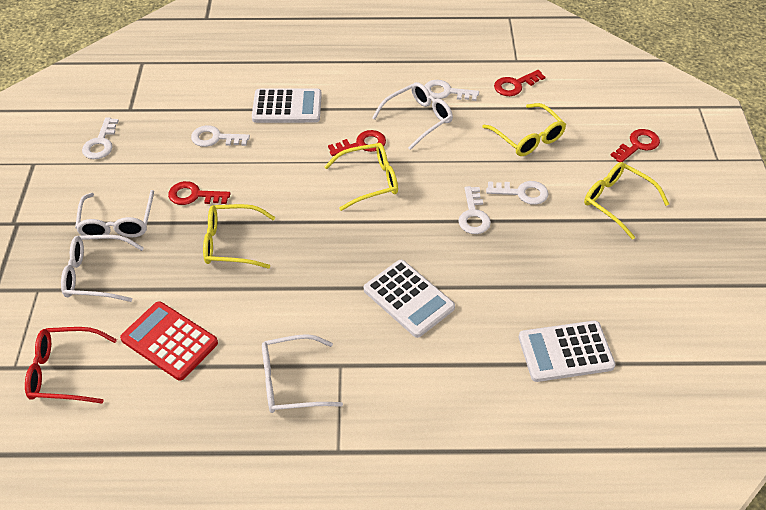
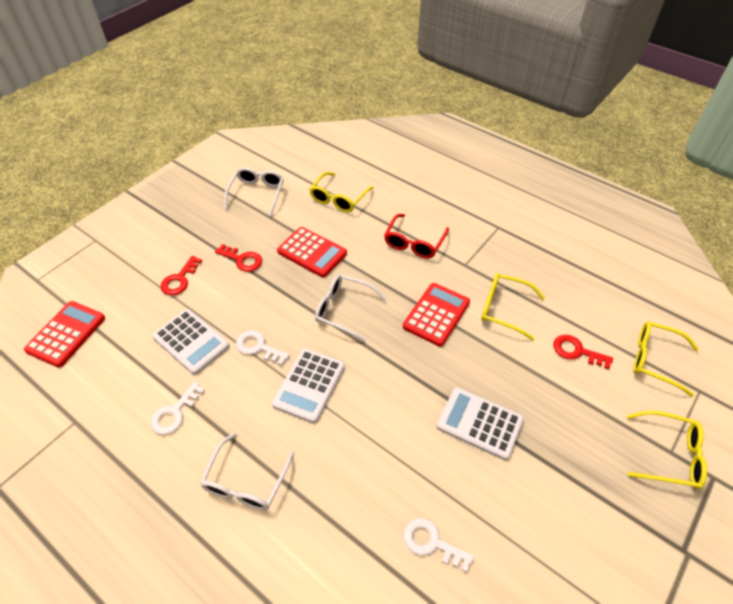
red calculator: [120,301,218,381] = 1 -> [24,301,105,368] [277,227,347,277] [403,283,470,347] = 3
red key: [168,181,231,205] [328,130,386,156] [494,70,545,96] [610,129,660,162] = 4 -> [160,256,202,295] [215,244,262,272] [553,335,613,369] = 3
white glasses: [61,235,144,302] [75,190,154,237] [262,334,343,413] [372,82,453,150] = 4 -> [200,433,294,511] [224,167,284,216] [315,274,387,342] = 3
white key: [82,118,119,159] [191,125,250,147] [425,80,479,101] [458,186,491,234] [486,181,549,205] = 5 -> [150,382,205,435] [236,330,290,366] [403,518,474,572] = 3

